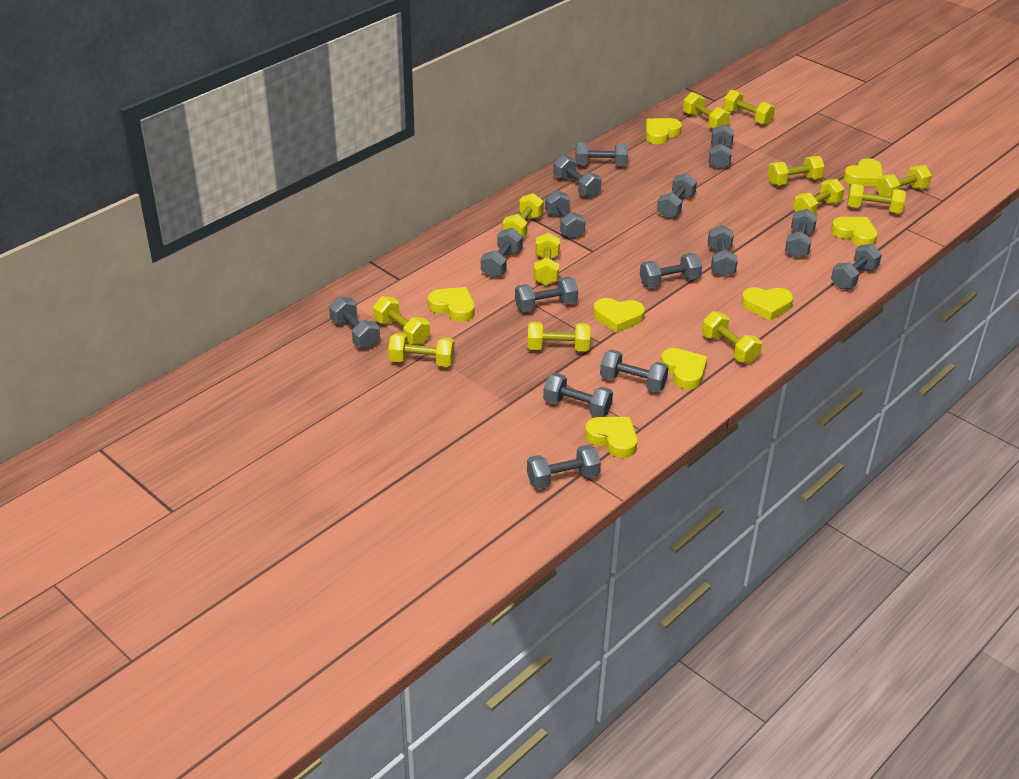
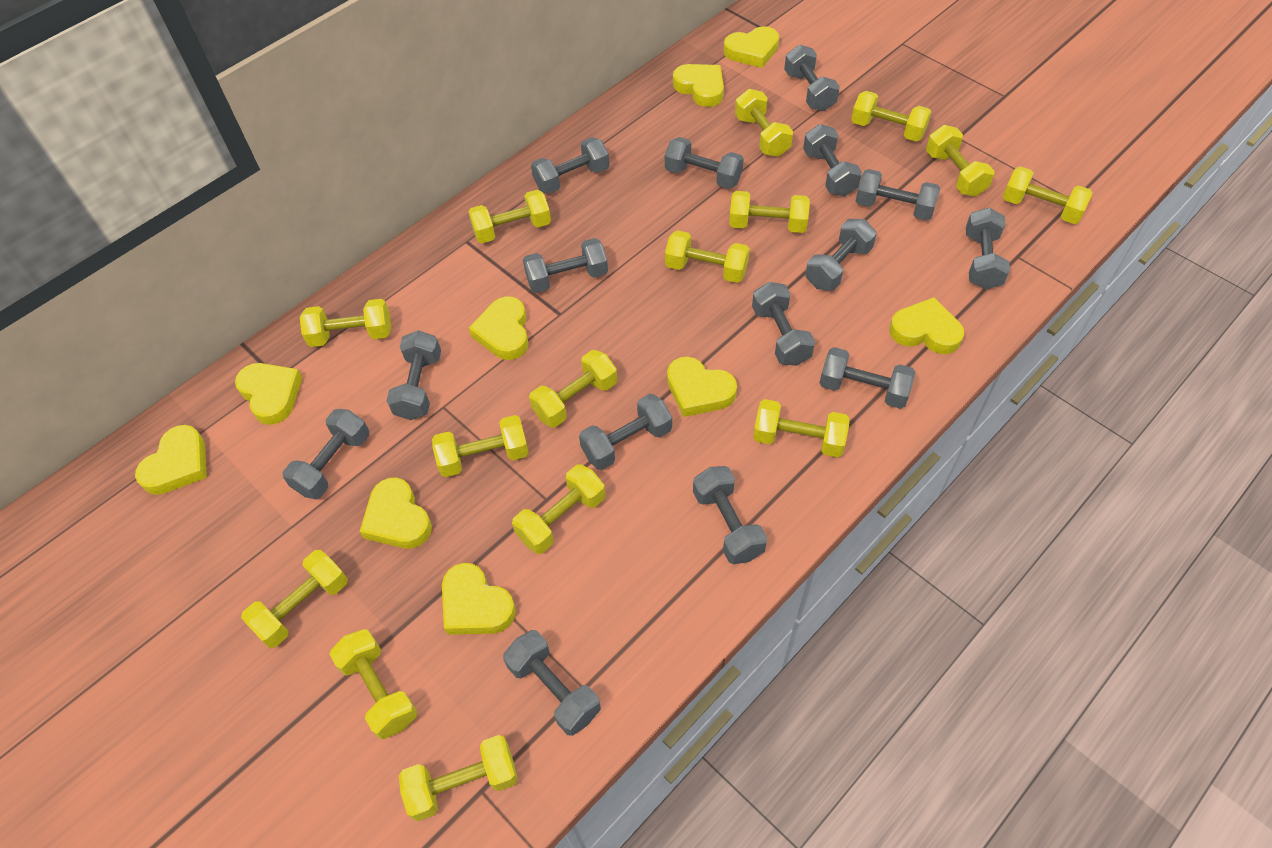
yellow dumbbell: [373,296,430,345] [388,333,454,367] [503,193,544,238] [528,322,590,351] [534,232,560,285] [683,92,730,128] [702,311,762,363] [723,90,775,125] [768,156,825,185] [793,179,845,215] [847,184,906,213] [876,165,932,196] = 12 -> [241,550,348,648] [300,299,391,347] [329,629,417,739] [399,735,518,821] [432,415,529,477] [468,190,551,243] [512,464,605,554] [529,350,617,428] [665,230,750,283] [729,191,810,233] [735,89,793,157] [753,399,850,457] [851,91,931,141] [926,125,995,197] [1003,166,1092,224] = 15
yellow heart: [428,287,475,322] [585,417,637,458] [593,298,645,333] [646,118,682,144] [661,348,707,390] [741,287,793,321] [831,217,878,246] [844,158,883,186] = 8 -> [135,425,207,495] [235,363,302,425] [359,478,432,549] [442,563,516,635] [469,297,529,360] [667,357,737,417] [673,64,724,107] [723,26,779,68] [889,297,964,354] = 9

